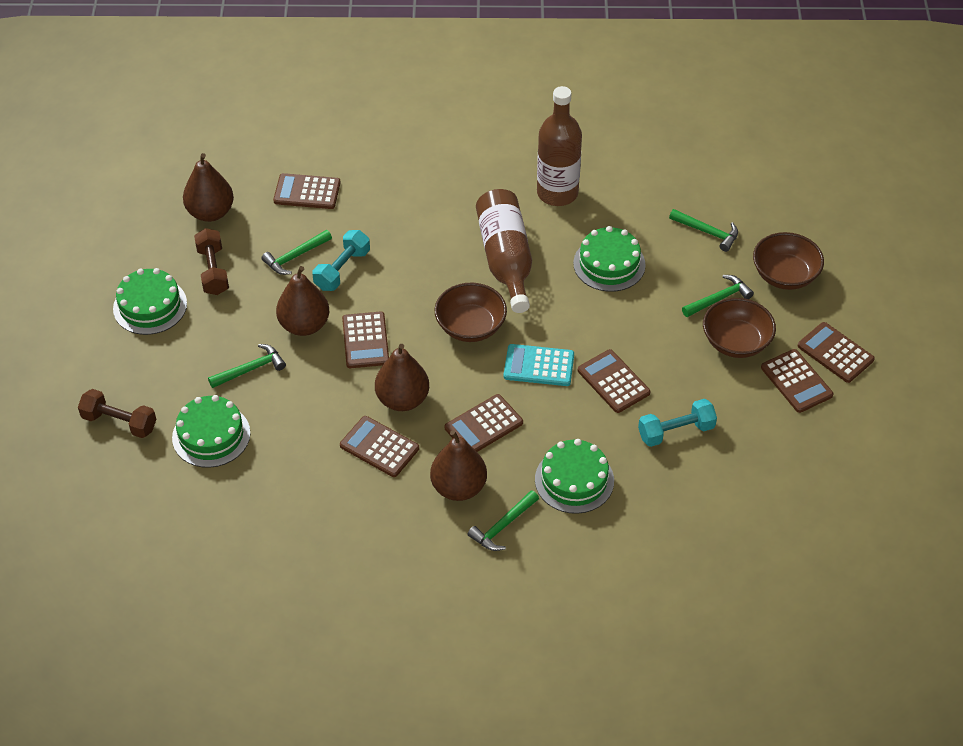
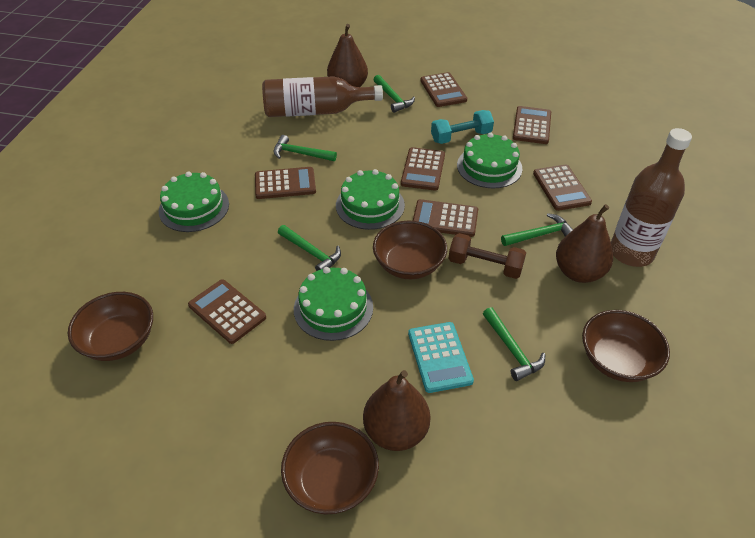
brown bowl: [435,283,507,342] [703,298,776,358] [753,232,824,290] = 3 -> [68,292,153,361] [281,422,379,514] [373,221,447,279] [582,310,670,382] = 4
brown dumbbell: [78,389,156,438] [194,228,229,295] = 2 -> [448,233,526,279] = 1
brown pear: [183,153,234,222] [276,266,329,336] [375,344,429,411] [430,430,487,501] = 4 -> [327,24,368,87] [363,370,430,451] [556,204,613,283] = 3
turquoise dumbbell: [312,230,370,291] [638,399,717,447] = 2 -> [431,110,494,144] = 1

